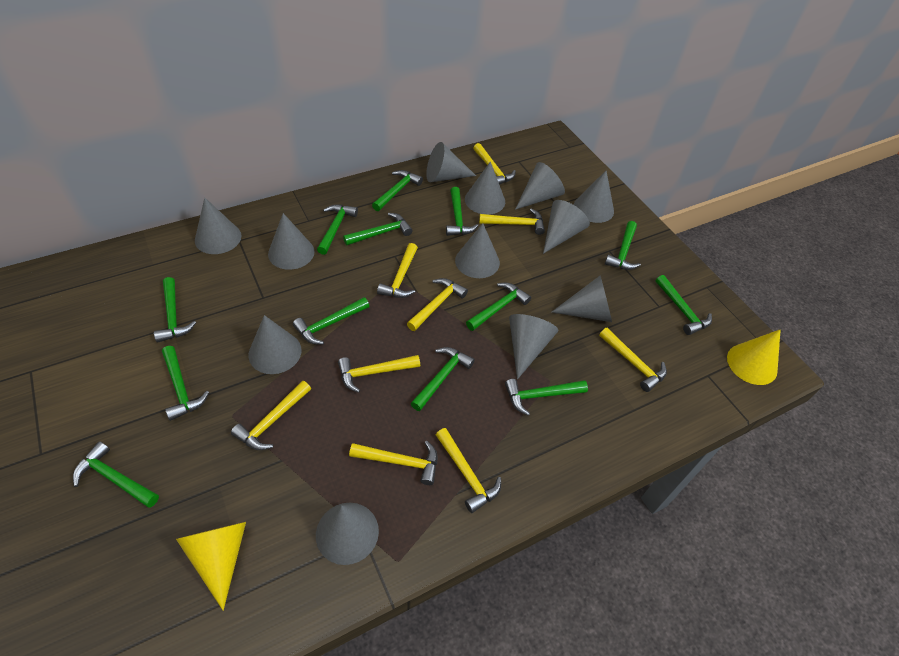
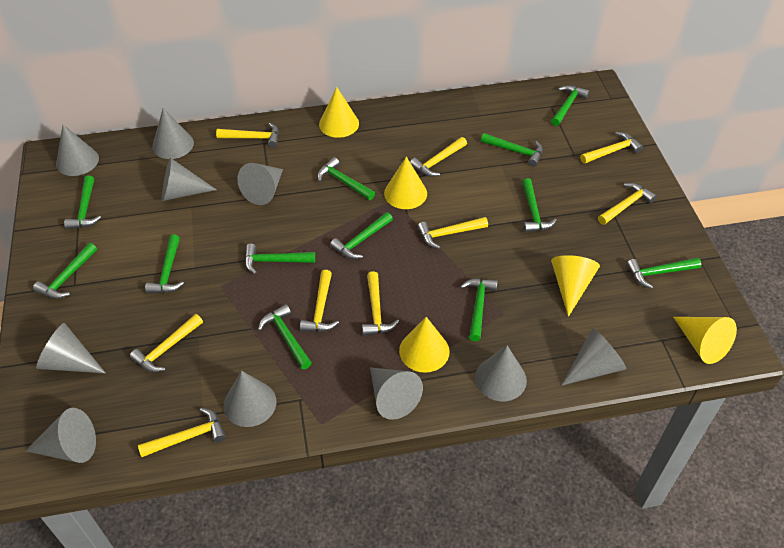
green hammer: [73,441,159,508] [154,277,196,343] [162,346,209,421] [293,297,369,345] [317,205,358,255] [343,213,413,245] [372,170,423,211] [411,347,475,411] [446,187,478,236] [466,283,531,331] [505,379,588,416] [605,221,641,270] [656,275,712,335] = 13 -> [33,243,97,299] [64,175,101,229] [145,235,184,294] [245,243,315,274] [258,304,312,369] [317,157,375,200] [330,212,393,259] [460,279,498,341] [481,133,543,167] [522,178,557,233] [551,85,589,126] [626,257,701,289] = 12
grey cone: [195,198,241,254] [248,315,301,374] [268,213,315,270] [316,503,379,565] [426,142,476,182] [455,223,500,278] [465,161,505,215] [509,314,558,380] [515,162,565,210] [543,200,590,254] [551,275,612,322] [574,171,614,223] = 12 -> [26,408,96,463] [36,323,106,373] [56,125,99,176] [152,108,194,159] [162,158,217,201] [224,371,276,427] [237,163,283,205] [370,368,423,420] [475,346,527,401] [561,328,626,386] = 10
yellow cone: [176,522,246,611] [727,329,781,385] = 2 -> [319,87,359,138] [384,157,427,209] [399,317,450,373] [551,255,600,317] [673,317,737,364] = 5

